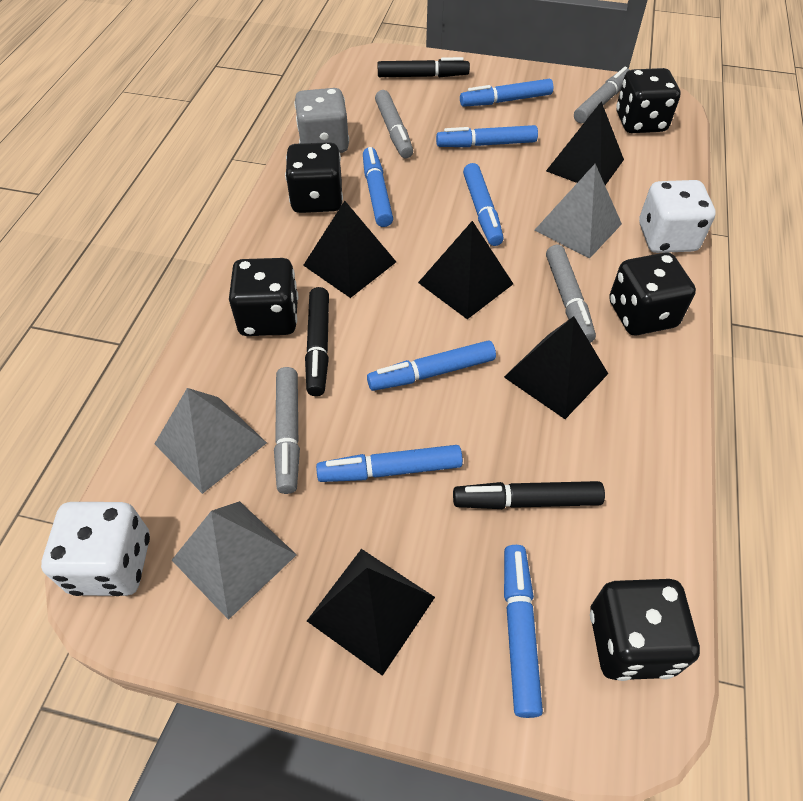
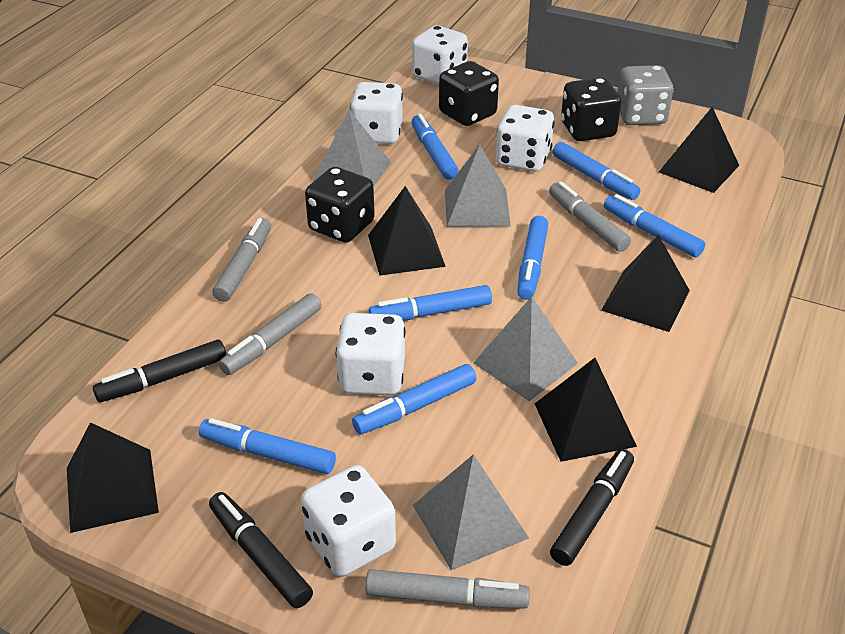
black dice: [229,258,298,336] [285,142,343,213] [590,579,700,681] [609,252,696,335] [616,68,680,133] = 5 -> [305,167,375,243] [439,61,499,126] [561,78,621,141] = 3
grey pyramid: [155,388,267,494] [172,501,297,620] [535,164,622,259] = 3 -> [312,110,391,186] [413,454,529,570] [445,145,511,227] [473,296,578,401] = 4
white dice: [41,502,150,596] [639,180,716,253] = 2 -> [301,465,396,577] [336,313,405,396] [350,82,403,144] [412,25,468,85] [496,105,555,172] = 5

